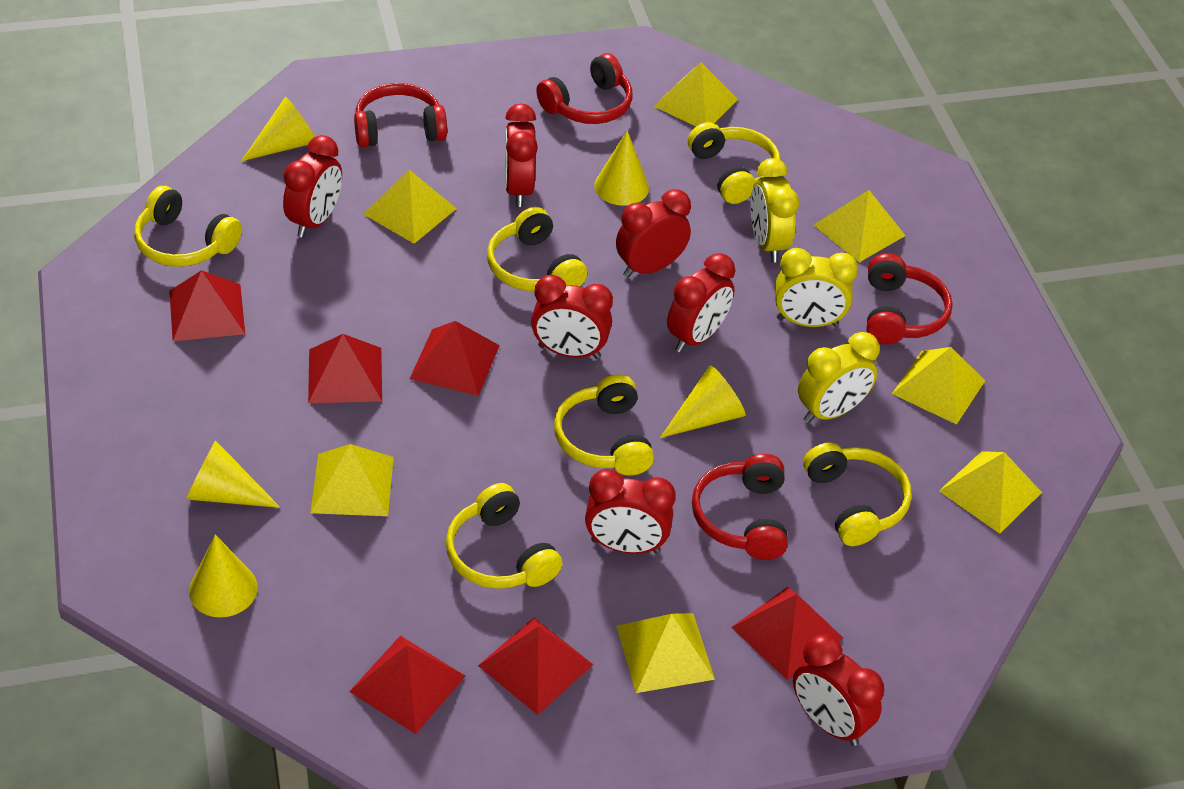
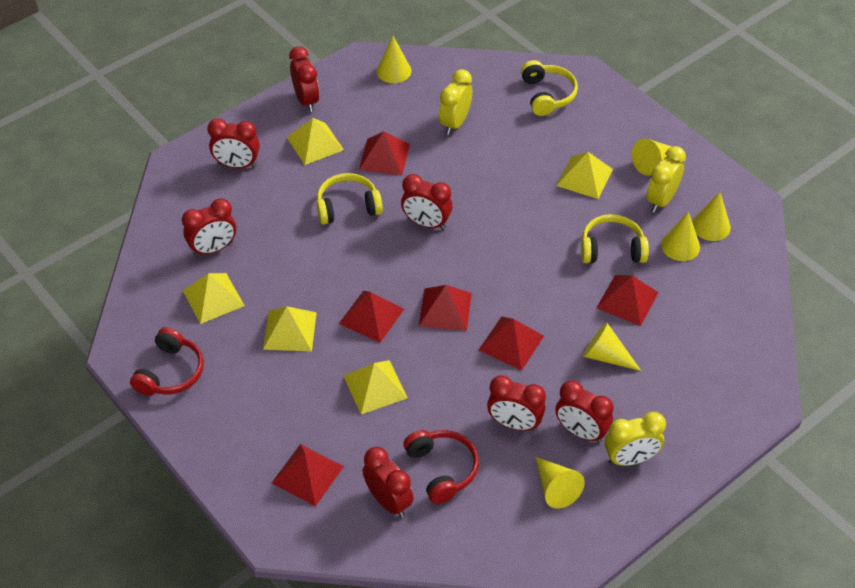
red headphones: [354,83,447,147] [536,53,633,124] [692,454,788,560] [867,253,953,345] = 4 -> [130,327,204,396] [403,430,479,504] = 2
yellow cone: [186,440,280,508] [189,535,258,617] [241,97,315,161] [594,131,649,206] [660,365,746,438] = 5 -> [377,36,411,83] [535,457,585,509] [583,322,641,371] [632,139,672,176] [661,212,700,261] [692,192,731,241] = 6
yellow headphones: [134,186,242,267] [446,483,563,589] [487,207,587,291] [554,374,654,476] [688,122,780,204] [803,442,912,546] = 6 -> [316,173,383,225] [521,60,578,116] [581,214,649,263] = 3
yellow pyramid: [310,444,394,516] [363,170,457,244] [616,613,715,693] [653,62,738,126] [814,190,906,262] [892,347,985,425] [939,451,1042,534] = 7 -> [182,273,245,324] [263,306,317,352] [287,118,344,165] [344,360,408,414] [556,152,613,199] = 5

